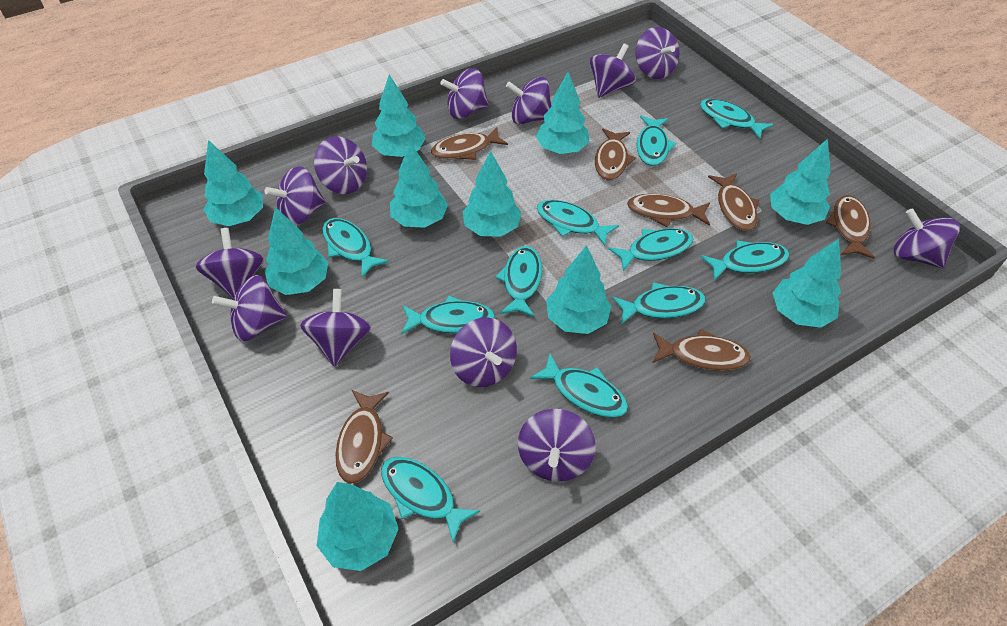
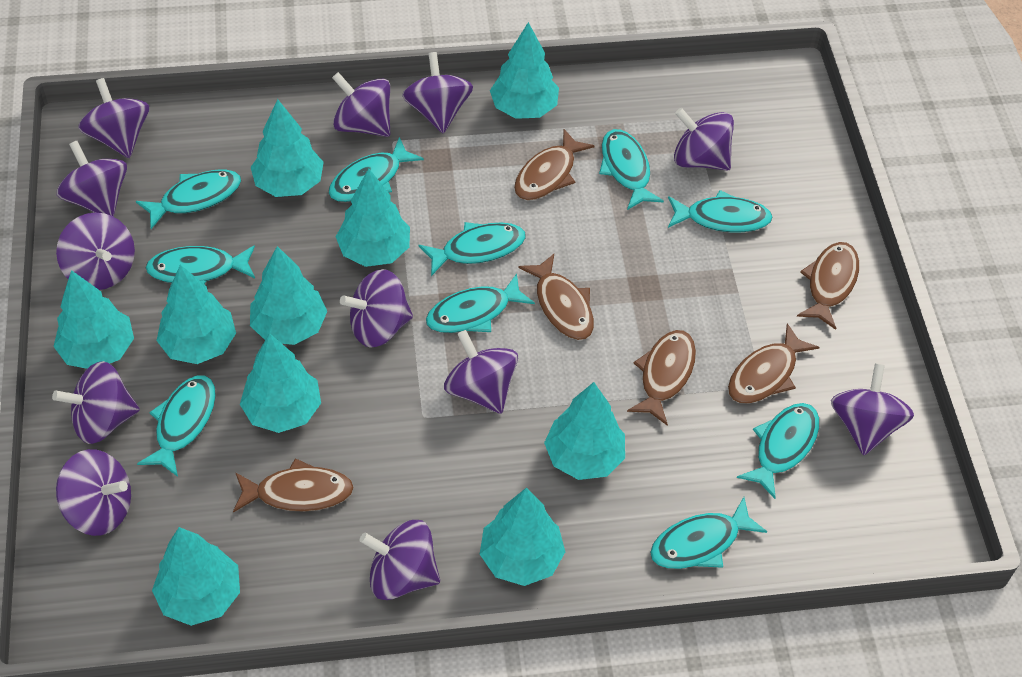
brown fish: [335,390,393,484] [431,127,508,160] [595,128,636,180] [627,194,710,227] [653,329,751,371] [708,173,759,231] [826,195,875,259] = 7 -> [233,458,354,513] [514,129,595,200] [518,254,594,340] [627,330,696,425] [728,323,820,403] [797,242,859,330] = 6
turquoise fish: [322,218,389,277] [381,457,480,543] [401,296,495,334] [495,246,542,317] [530,353,628,418] [537,200,619,246] [608,228,693,271] [612,282,706,325] [637,116,676,166] [700,99,773,139] [701,240,790,280] = 11 -> [136,170,241,229] [137,375,216,477] [146,245,255,285] [329,137,424,202] [418,222,526,276] [426,274,535,333] [599,129,664,210] [650,497,767,569] [668,190,772,232] [737,403,819,499] = 10

